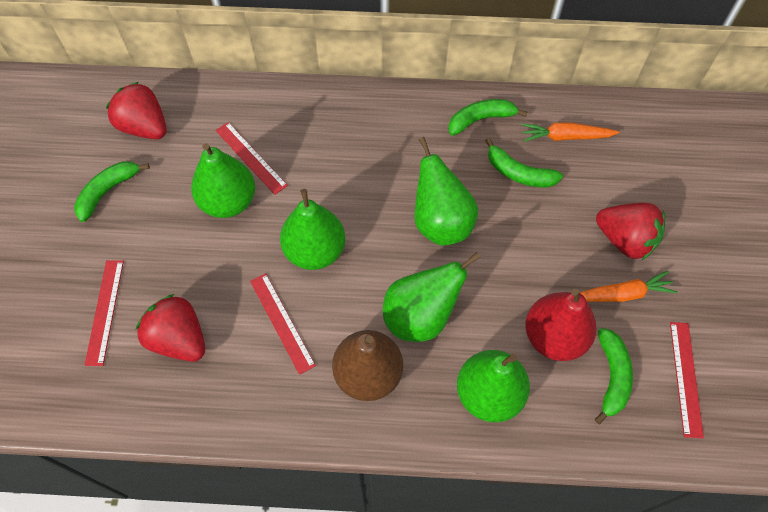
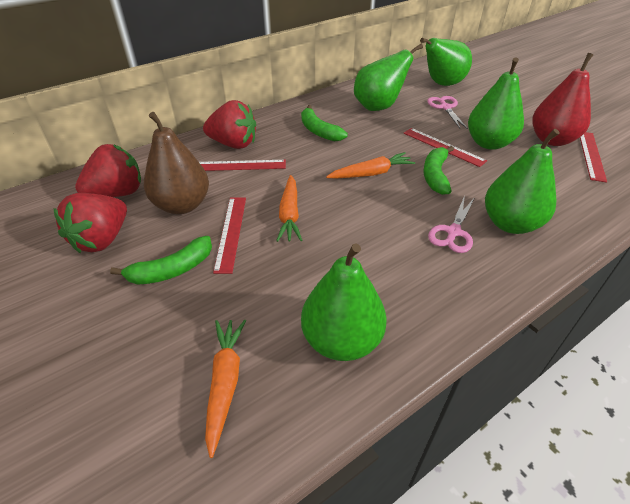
green banana: [74,162,150,222] [448,99,527,136] [485,138,563,187] [595,328,633,424] = 4 -> [110,236,212,285] [301,105,348,141] [423,146,454,195] = 3
orange carrot: [521,122,619,142] [579,271,677,302] = 2 -> [205,320,246,458] [276,175,302,242] [326,152,415,179] = 3
pink scissors: none = 0 -> [427,96,468,129] [428,195,475,253] = 2

